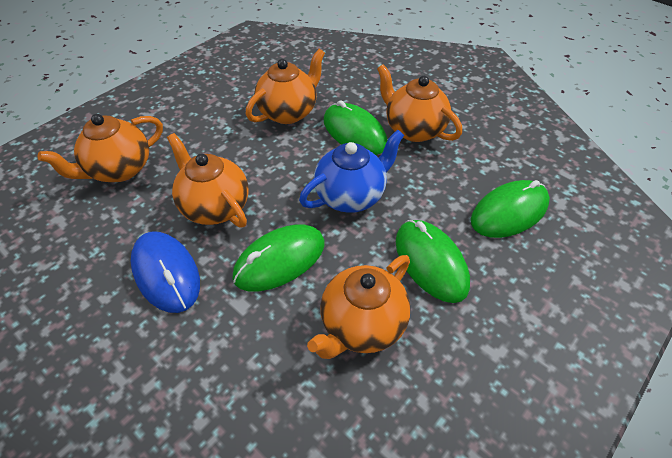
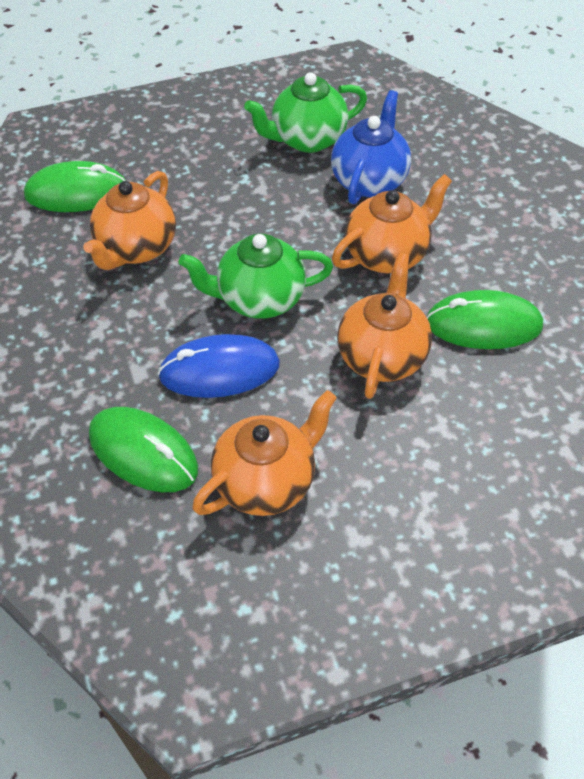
green mouse: [232,224,325,291] [324,100,387,155] [396,220,470,303] [471,180,550,238] = 4 -> [24,161,126,212] [89,407,198,492] [427,290,543,349] = 3
green teapot: none = 0 -> [179,234,333,319] [244,72,367,153] = 2
orange teapot: [38,114,163,182] [167,133,249,227] [246,49,325,124] [307,255,411,359] [377,64,462,142] = 5 -> [83,171,176,270] [192,390,337,516] [332,174,452,273] [337,253,432,399] = 4

